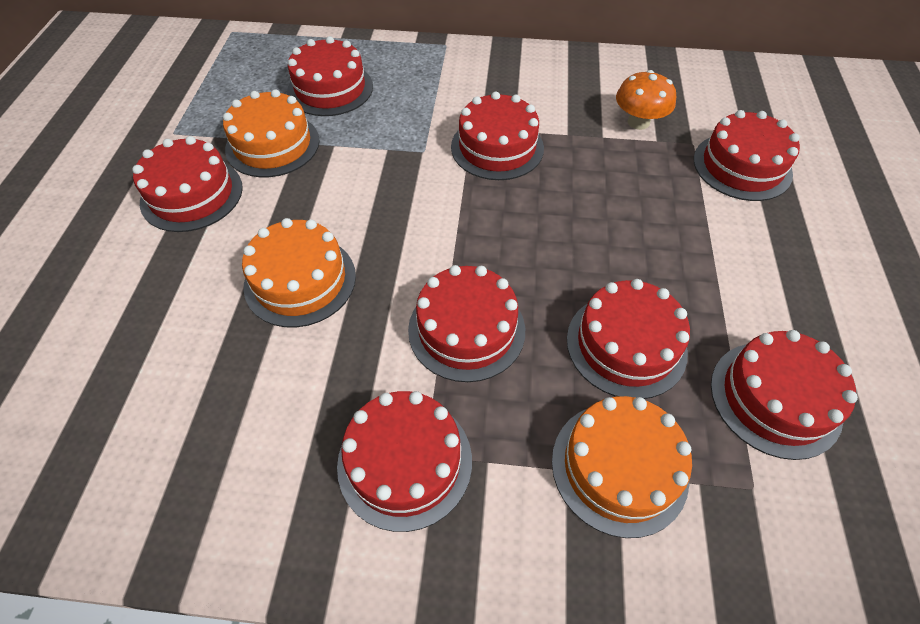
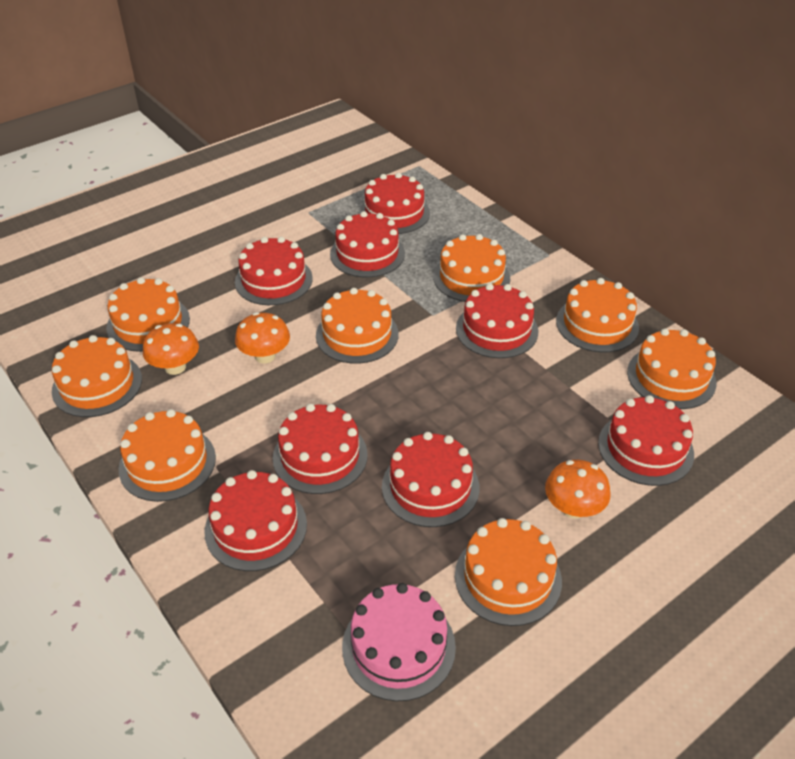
orange cake: [223,89,320,177] [242,218,356,328] [552,396,692,538] = 3 -> [52,335,142,417] [106,277,190,352] [119,409,216,502] [316,288,399,364] [433,234,511,302] [455,518,562,626] [556,278,639,353] [627,328,716,409] = 8
orange mushroom: [616,70,676,130] = 1 -> [143,323,199,375] [235,312,290,363] [545,460,611,519] = 3
pink cake: none = 0 -> [342,583,456,701] = 1

